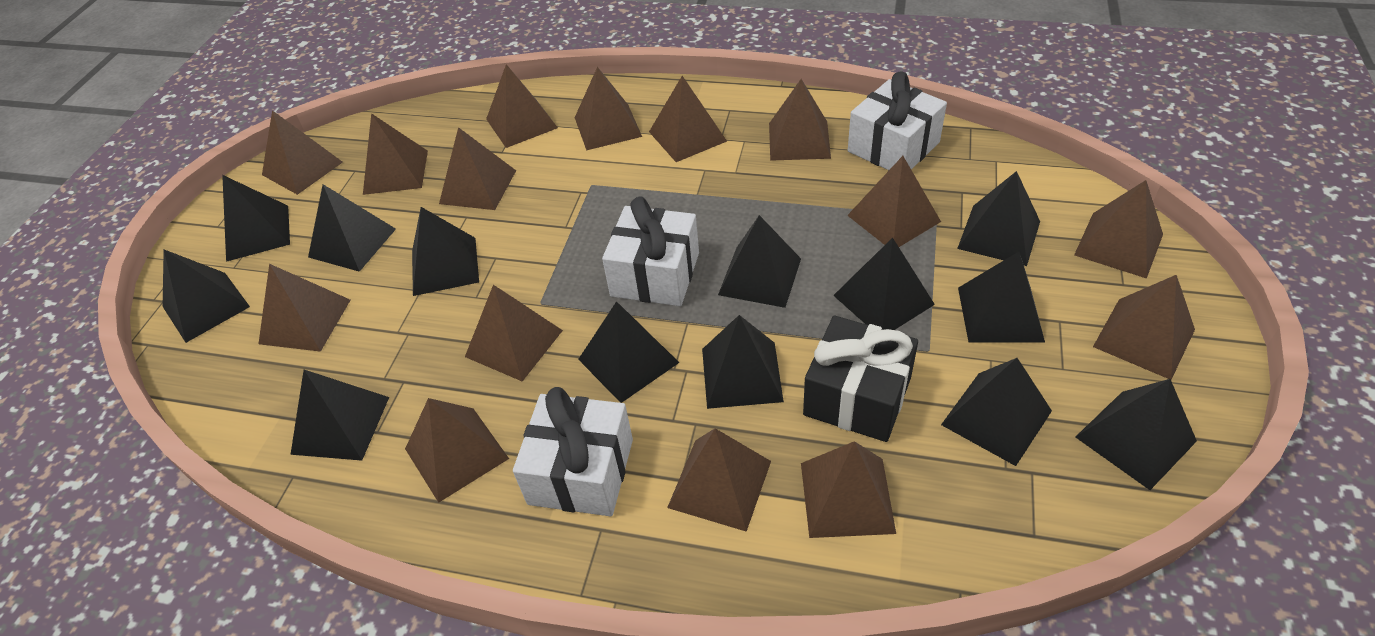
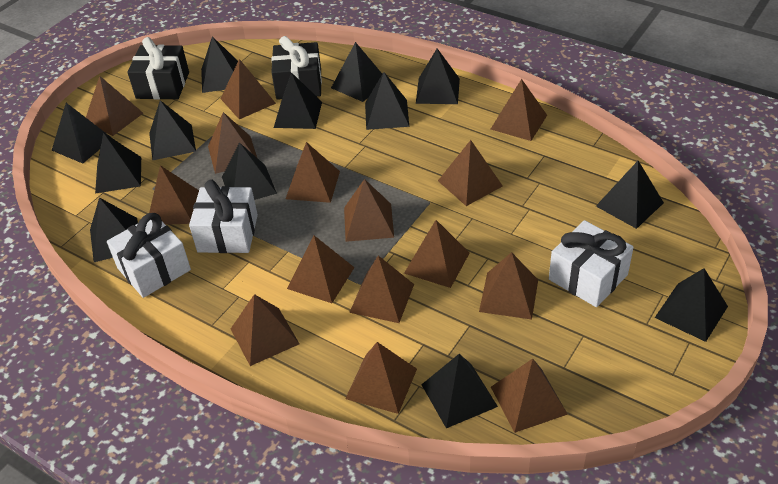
black gift: [803,316,918,442] = 1 -> [127,37,189,100] [271,36,322,100] = 2

